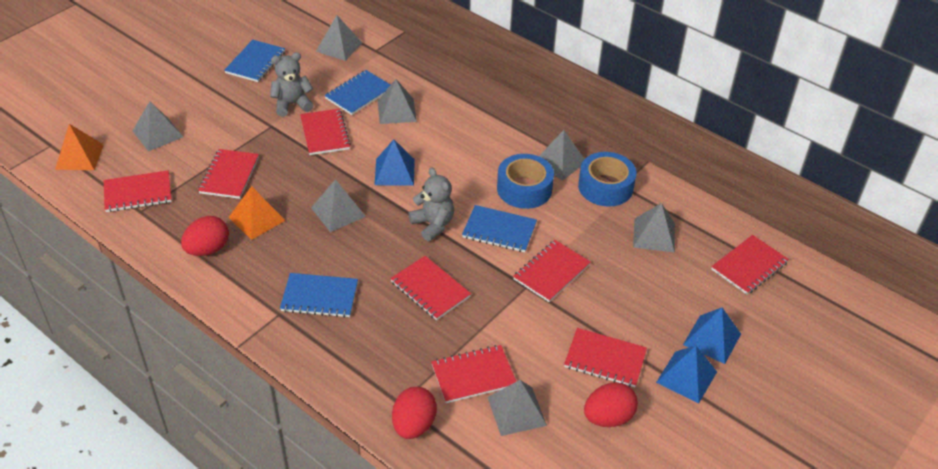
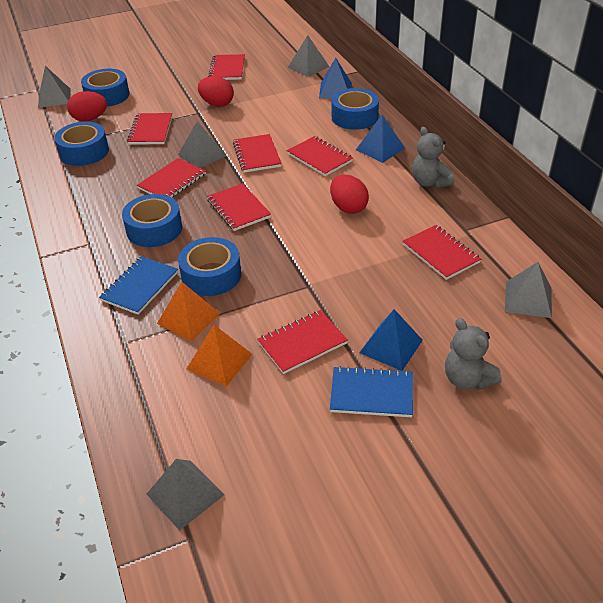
blue notebook: [224,40,285,82] [280,273,358,318] [324,70,390,115] [462,205,537,252] = 4 -> [99,256,178,315] [330,366,413,417] = 2
blue tape: [497,154,554,209] [578,152,636,207] = 2 -> [54,122,109,166] [81,69,129,107] [122,194,182,247] [178,237,241,296] [332,88,379,130] = 5
grey pyramid: [133,101,183,151] [311,179,366,232] [316,16,362,61] [378,79,417,124] [487,380,547,436] [539,130,584,181] [633,203,675,253] = 7 -> [38,66,71,108] [147,459,224,531] [178,121,226,168] [288,35,330,77] [505,262,552,318] = 5

